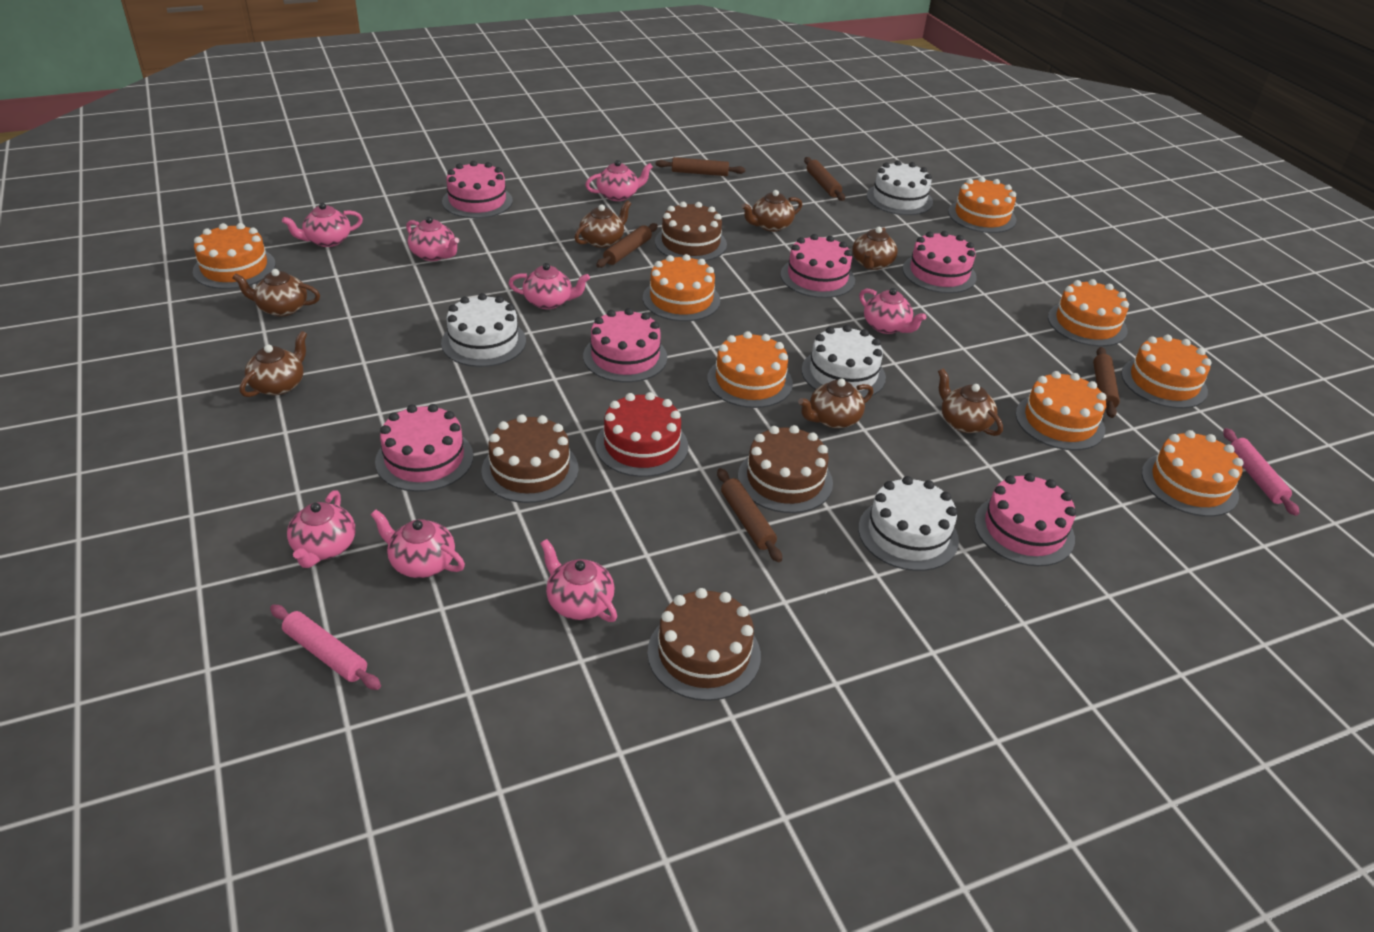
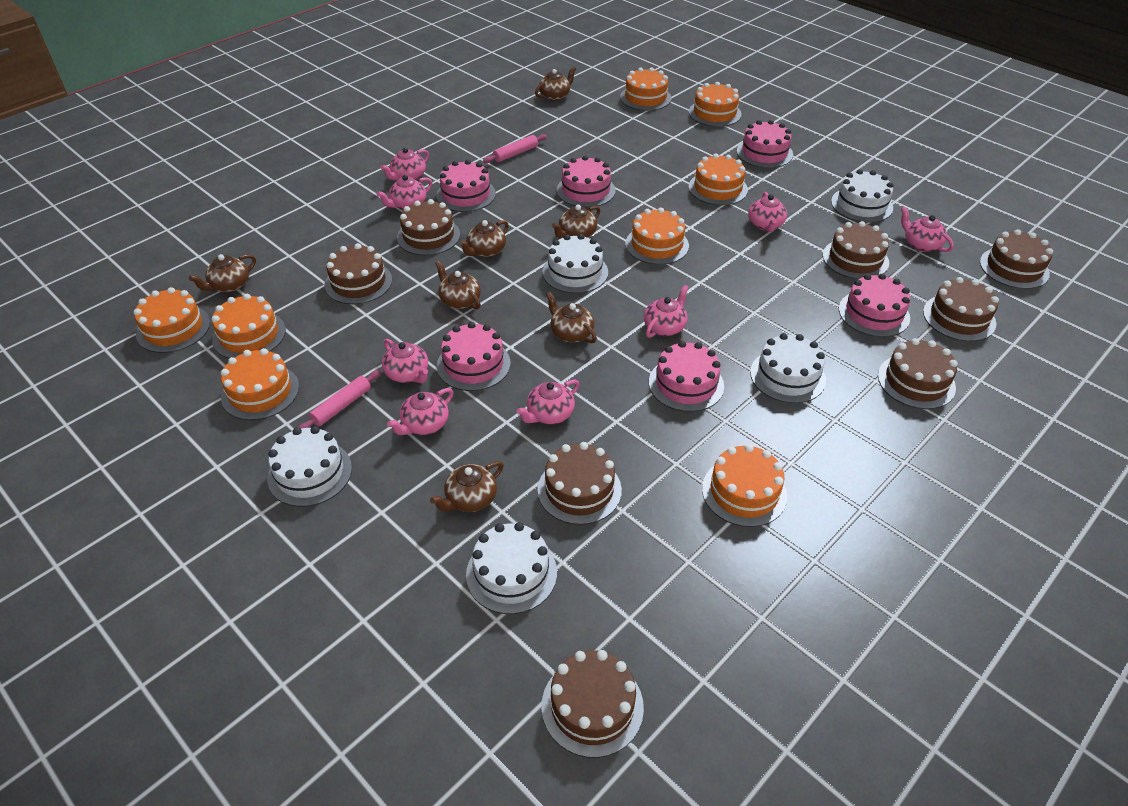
brown cake: [481,414,579,503] [647,588,761,701] [655,202,727,261] [738,425,833,513] = 4 -> [325,243,392,304] [397,199,460,256] [538,442,622,525] [542,650,644,758] [823,221,889,279] [878,338,958,409] [923,277,999,341] [980,229,1053,289] = 8
brown rolling pin: [596,223,658,268] [656,157,745,176] [717,468,782,562] [804,157,845,201] [1093,347,1120,418] = 5 -> none = 0
red cake: [596,392,688,477] = 1 -> none = 0
white cake: [441,293,526,367] [802,325,886,398] [858,476,959,571] [867,160,933,215] = 4 -> [268,426,352,507] [466,522,557,614] [542,234,608,294] [750,333,826,403] [831,169,893,223] = 5

